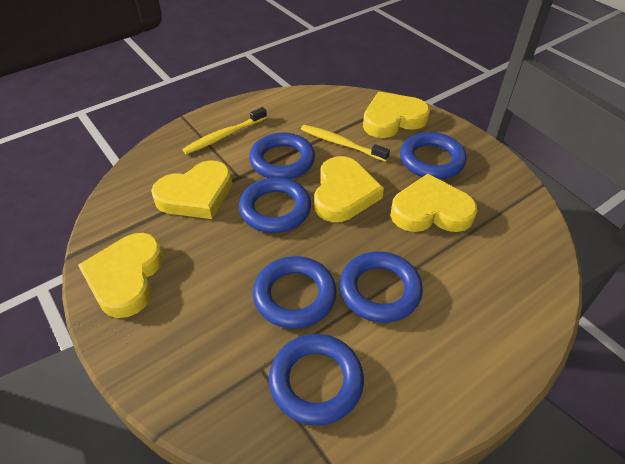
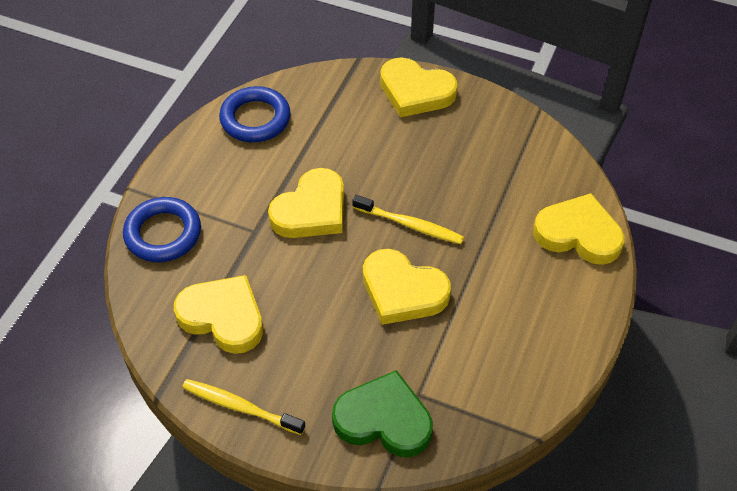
blue ring: [239,177,311,233] [249,132,315,179] [253,256,336,329] [269,334,364,425] [339,251,423,323] [400,132,467,179] = 6 -> [123,197,201,262] [219,86,290,142] = 2
green heart: none = 0 -> [332,370,433,457] = 1

